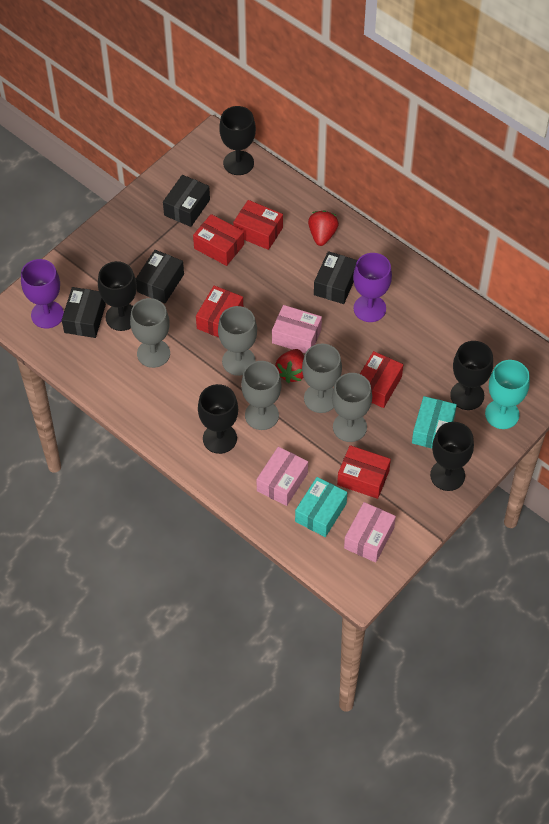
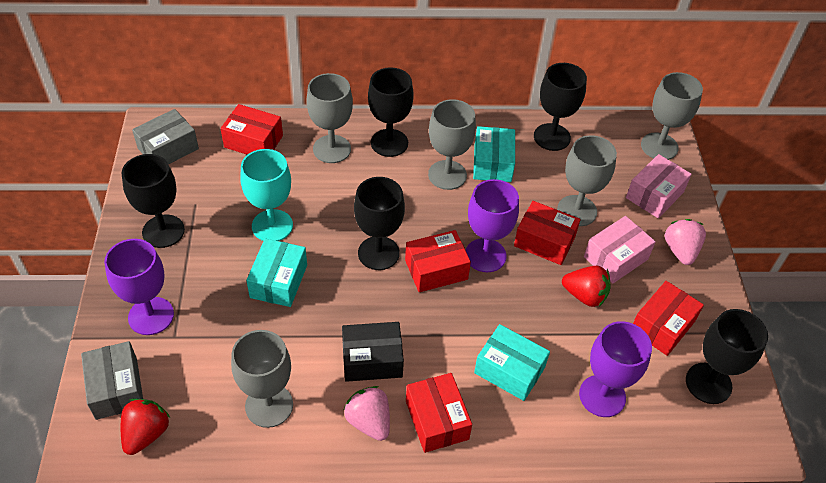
black box: [62,287,106,338] [136,250,184,303] [163,175,210,227] [314,251,357,304] = 4 -> [342,322,404,382] = 1
grey box: none = 0 -> [81,341,143,420] [132,109,199,165] = 2
pink box: [256,447,308,506] [272,305,322,353] [344,502,396,563] = 3 -> [584,216,656,283] [626,154,692,218] = 2
pink strawberry: none = 0 -> [344,386,390,441] [665,219,706,265] = 2
purple goblet: [21,259,64,328] [353,253,392,322] = 2 -> [104,239,174,335] [466,179,519,272] [579,321,652,417] = 3
turquoise box: [295,477,347,537] [412,396,457,448] = 2 -> [246,239,307,307] [473,126,515,182] [474,324,550,401] = 3

